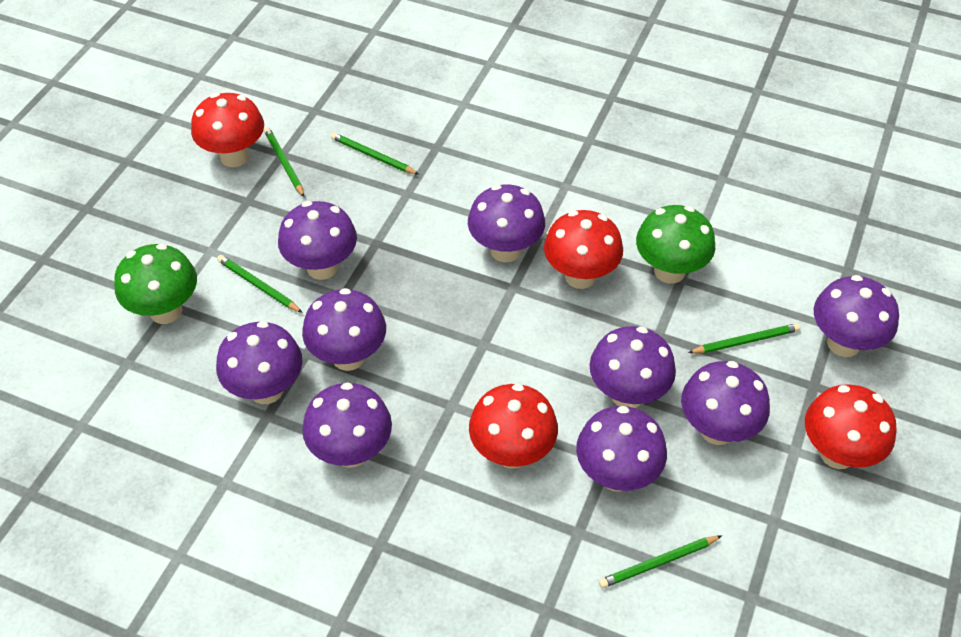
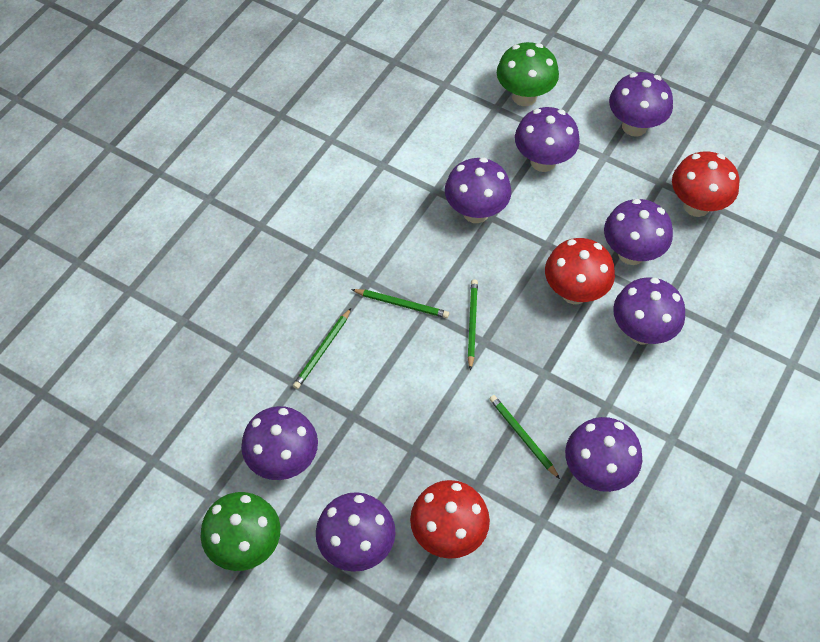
green pencil: [217,255,303,313] [264,127,304,197] [331,132,419,175] [599,535,722,588] [688,323,801,353] = 5 -> [293,308,351,389] [351,289,449,318] [468,279,478,370] [489,395,560,479] = 4
purple mushroom: [216,321,303,404] [278,201,357,280] [302,288,386,371] [302,382,392,468] [468,184,545,262] [576,406,667,492] [589,326,676,408] [681,361,770,445] [814,275,899,357] = 9 -> [241,406,318,480] [316,492,396,572] [445,157,511,223] [515,107,580,172] [565,417,642,492] [604,199,673,265] [609,72,673,137] [613,277,685,345] = 8
red mushroom: [191,93,264,167] [469,384,558,469] [544,210,623,289] [805,384,897,469] = 4 -> [410,480,490,559] [545,238,615,304] [672,151,739,217] = 3

